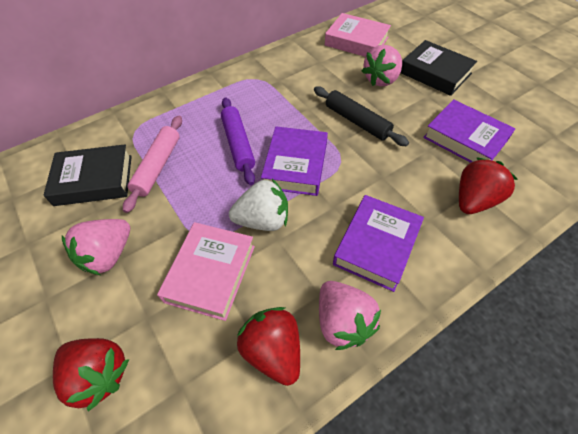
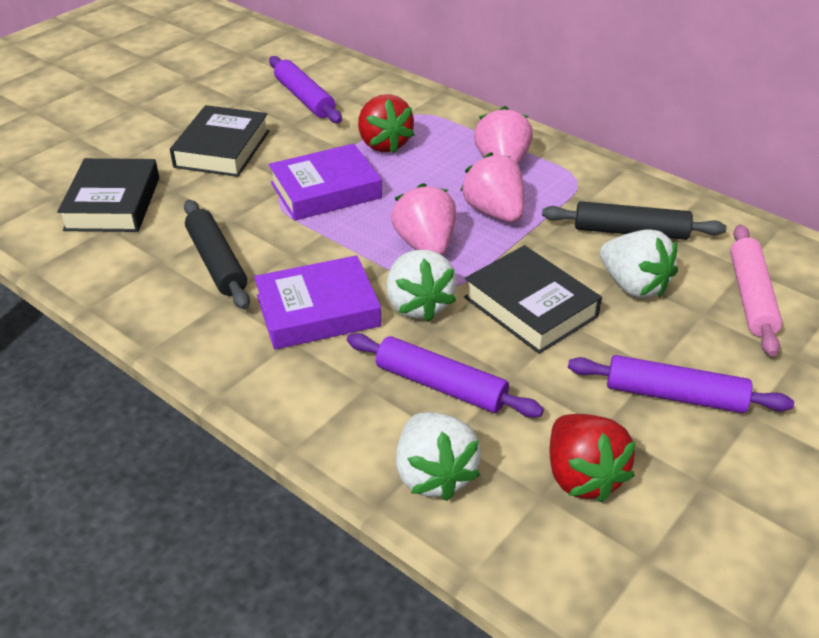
black book: [43,144,132,206] [401,40,477,96] = 2 -> [57,158,159,232] [170,105,269,177] [464,245,602,354] = 3
black rolling pin: [314,86,409,146] = 1 -> [184,199,250,310] [542,201,727,240] = 2
pink book: [157,222,255,321] [325,13,391,57] = 2 -> none = 0
purple book: [261,127,328,196] [333,195,424,292] [423,99,515,163] = 3 -> [254,255,381,350] [269,144,382,221] = 2
purple rolling pin: [221,97,255,185] = 1 -> [269,56,342,123] [347,333,544,418] [568,355,794,413] = 3
red strawberry: [53,338,129,411] [237,307,300,386] [459,157,517,214] = 3 -> [358,94,415,153] [550,414,636,503] = 2
white strawberry: [229,179,288,231] = 1 -> [386,250,457,322] [396,412,481,501] [600,230,678,298] = 3

